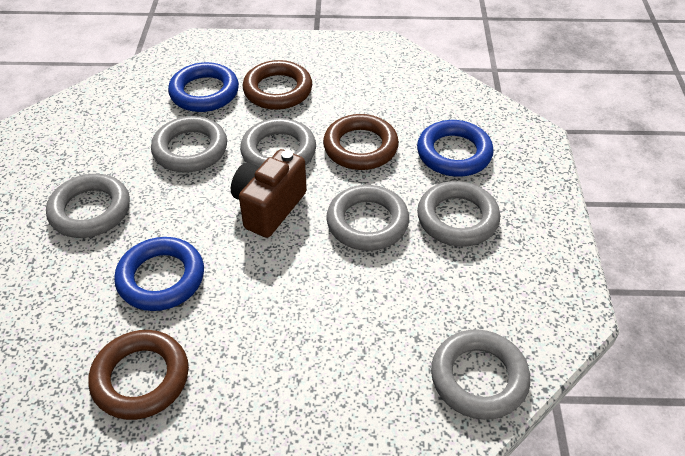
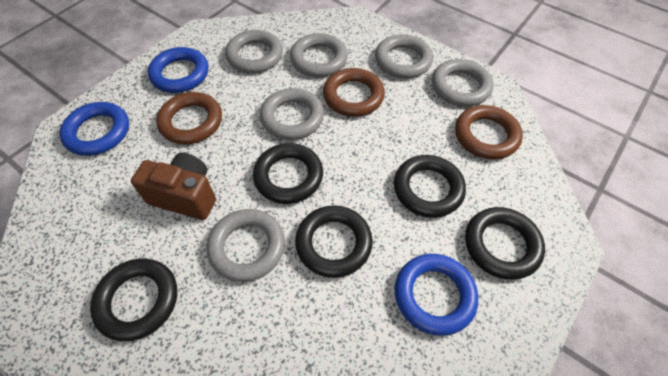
black ring: none = 0 -> [90,258,177,341] [253,143,323,204] [295,205,373,278] [394,155,466,218] [465,207,545,280] = 5

